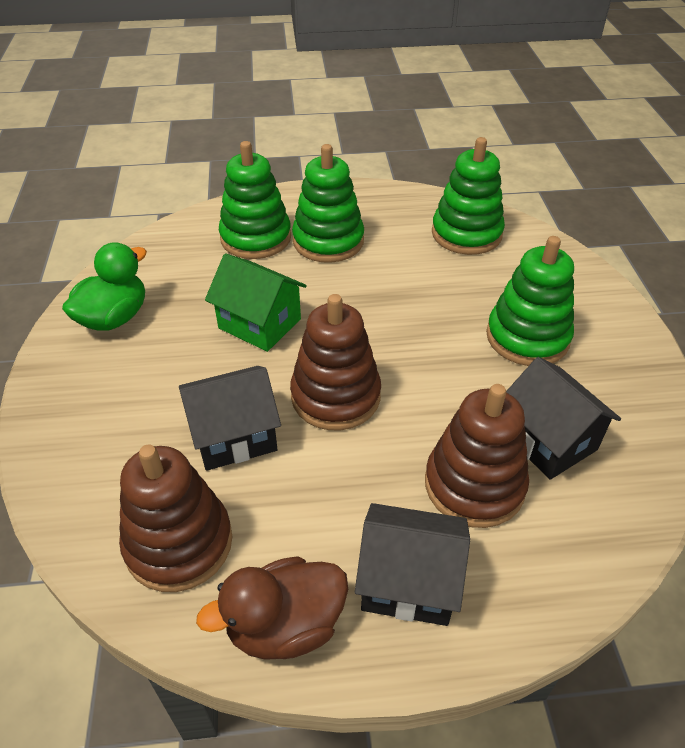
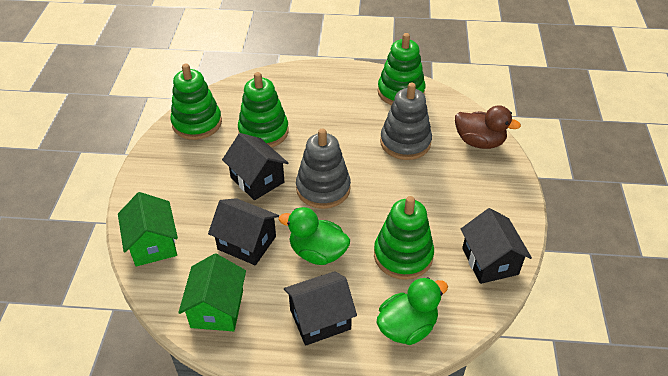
black house: [179,366,281,471] [355,503,470,626] [506,357,621,480] = 3 -> [208,198,279,265] [222,133,288,200] [284,271,357,346] [461,208,532,284] = 4
brown stacking toy: [119,445,232,592] [290,294,381,430] [425,384,529,528] = 3 -> none = 0
green duck: [62,242,147,331] = 1 -> [279,207,350,265] [377,277,448,345] = 2
green house: [205,253,307,352] = 1 -> [118,192,178,266] [178,254,246,331] = 2
grey stacking toy: none = 0 -> [296,128,351,209] [380,83,432,160] = 2

